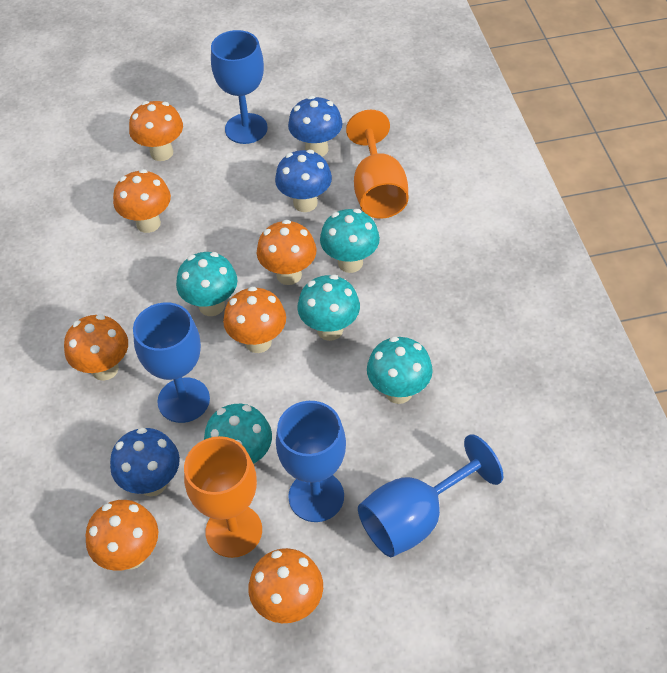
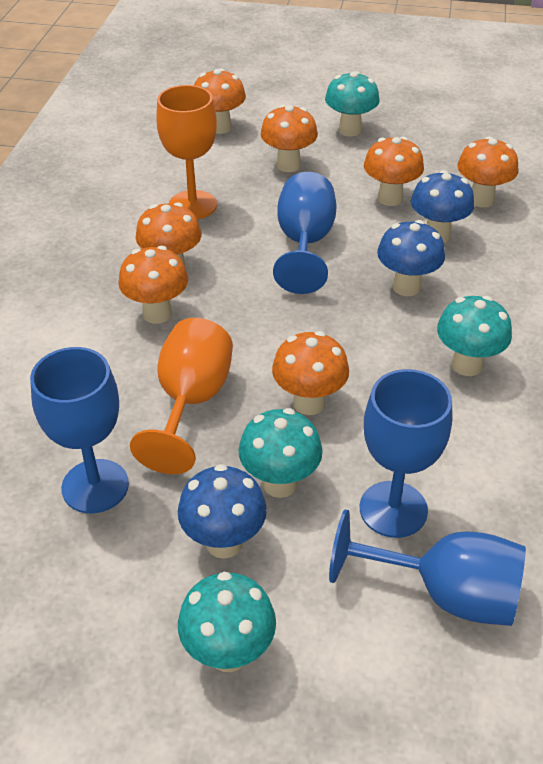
turquoise mushroom: [176,252,238,316] [204,404,272,465] [297,275,360,341] [320,209,380,273] [367,336,433,404] = 5 -> [178,572,276,672] [238,408,323,498] [325,71,380,137] [437,296,512,376] = 4

